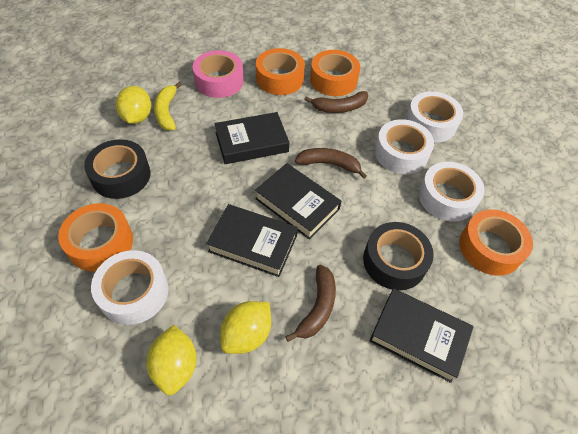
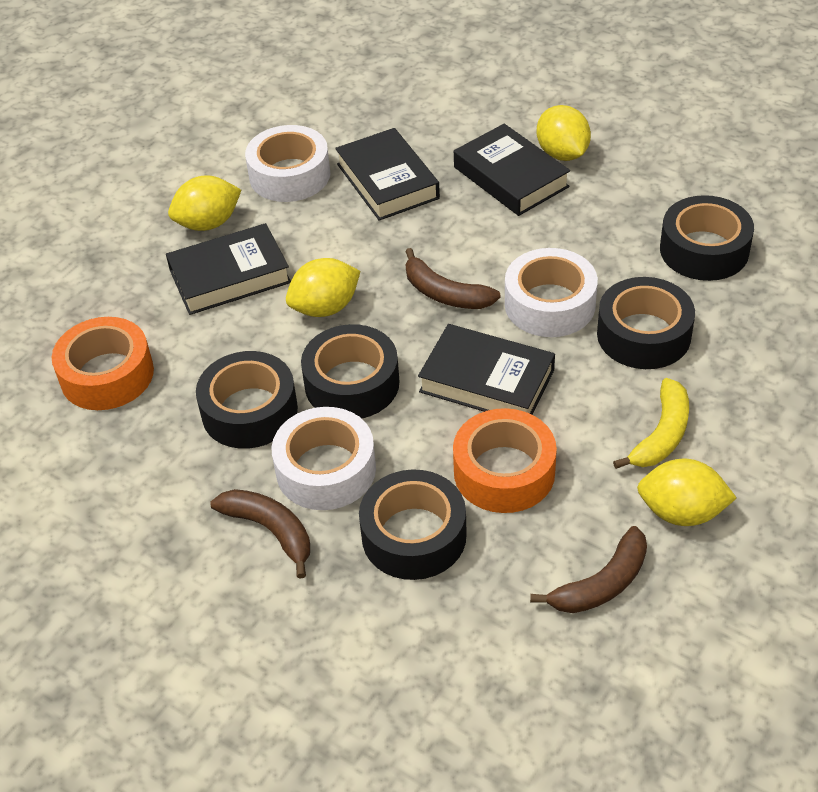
black tape: [84,139,151,199] [363,222,434,290] = 2 -> [196,351,298,449] [301,324,400,419] [359,469,467,580] [597,277,695,369] [660,195,754,281] = 5
orange tape: [58,203,133,272] [256,48,305,95] [310,50,360,96] [460,210,533,276] = 4 -> [52,317,154,410] [453,408,557,513] = 2
pink tape: [193,50,244,98] = 1 -> none = 0
white tape: [91,250,169,325] [374,119,434,174] [406,91,463,142] [419,162,485,222] = 4 -> [245,125,330,202] [272,407,376,510] [505,248,598,337] = 3
yellow lemon: [116,86,151,124] [146,325,197,395] [220,301,271,354] = 3 -> [168,176,241,231] [286,258,360,317] [537,105,591,161] [637,459,736,526] = 4

